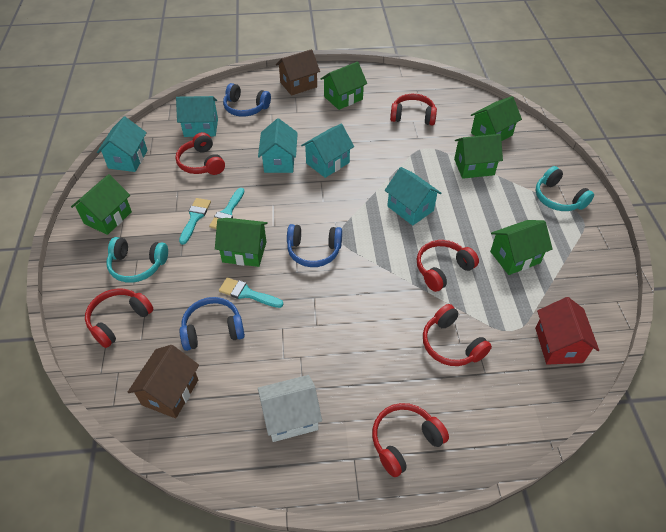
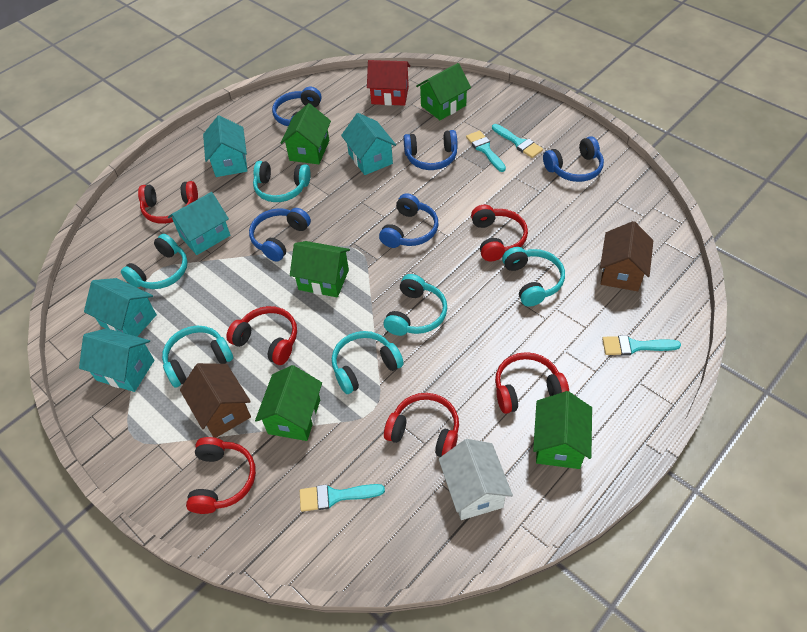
blue headphones: [179,297,245,351] [223,83,271,117] [287,224,342,267] = 3 -> [249,208,311,262] [272,87,322,126] [379,193,439,248] [403,130,458,170] [543,136,604,182] = 5
green house: [71,174,132,235] [215,218,268,267] [321,61,367,110] [454,134,503,179] [471,96,522,141] [490,220,552,275] = 6 -> [255,365,322,441] [281,103,331,164] [290,241,350,298] [416,63,471,120] [533,391,592,469] = 5
turquoise brush: [179,198,211,245] [209,188,244,229] [219,278,283,308] = 3 -> [300,484,385,512] [466,131,506,172] [492,124,543,158] [602,335,681,356] = 4
turquoise headphones: [107,237,168,283] [536,166,594,211] = 2 -> [121,234,188,289] [162,326,233,388] [253,161,311,202] [332,331,404,394] [384,274,447,336] [502,247,565,307] = 6

